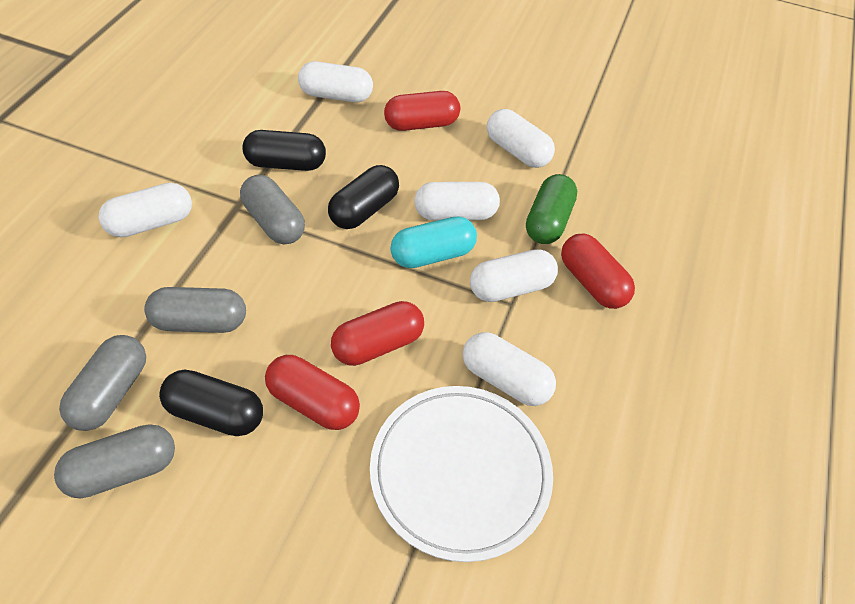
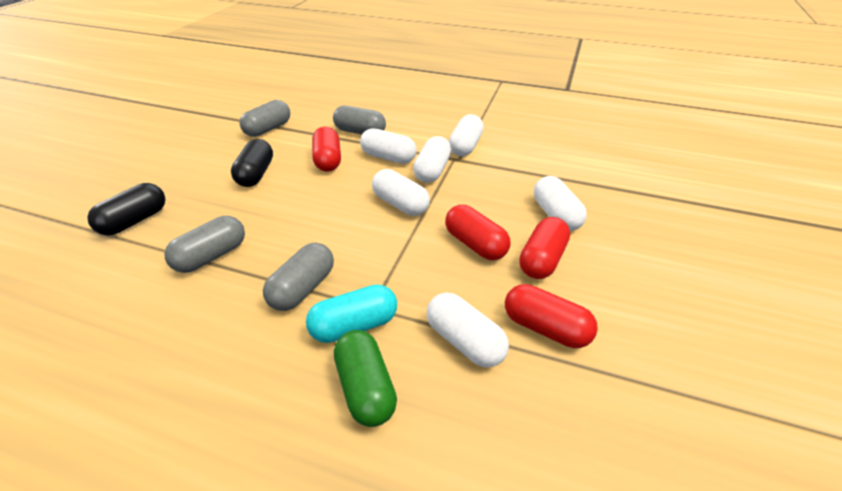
black capsule: [159,369,263,436] [242,130,326,171] [328,165,399,229] = 3 -> [87,183,165,235] [231,139,273,187] = 2
white plate: [370,386,553,562] = 1 -> none = 0

